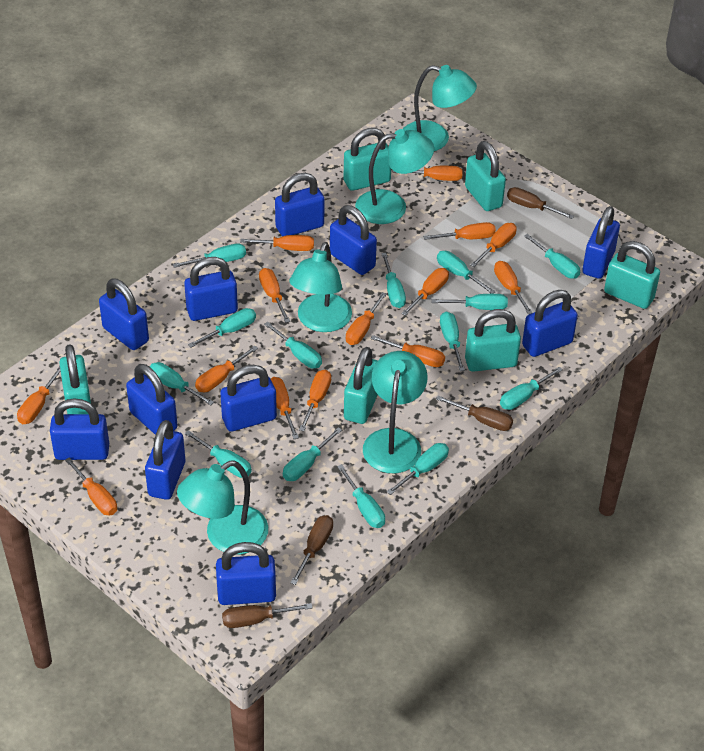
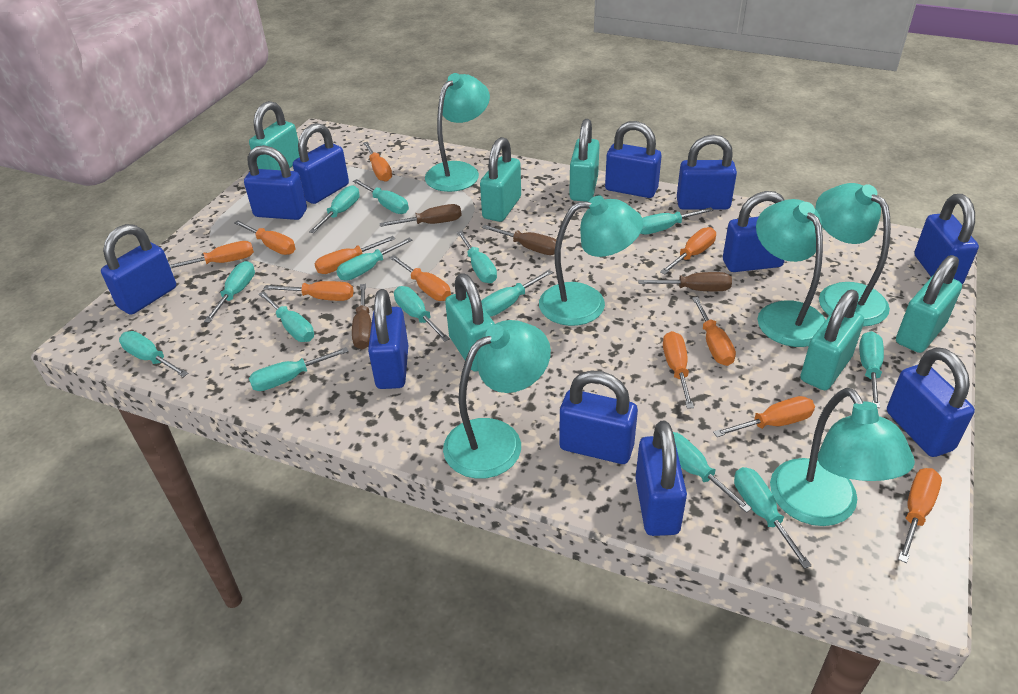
orange screwdriver: [17,366,60,424] [65,457,117,515] [195,346,258,392] [240,235,314,251] [259,268,290,323] [271,377,299,439] [299,370,331,431] [346,292,387,345] [371,335,445,367] [392,166,463,181] [401,268,449,316] [423,222,496,240] [470,223,517,267] [494,261,533,315] = 14 -> [170,241,254,268] [234,220,296,255] [264,281,354,301] [314,236,395,274] [363,142,392,182] [390,255,451,301] [660,227,716,274] [663,331,694,409] [692,297,736,366] [713,396,815,437] [898,468,942,563] = 11
turquoise lamp: [177,460,268,554] [289,242,352,332] [355,129,434,224] [363,351,428,473] [403,65,477,151] = 5 -> [425,73,490,192] [443,320,551,479] [539,196,643,326] [756,199,826,347] [770,388,915,526] [815,183,891,327] = 6

